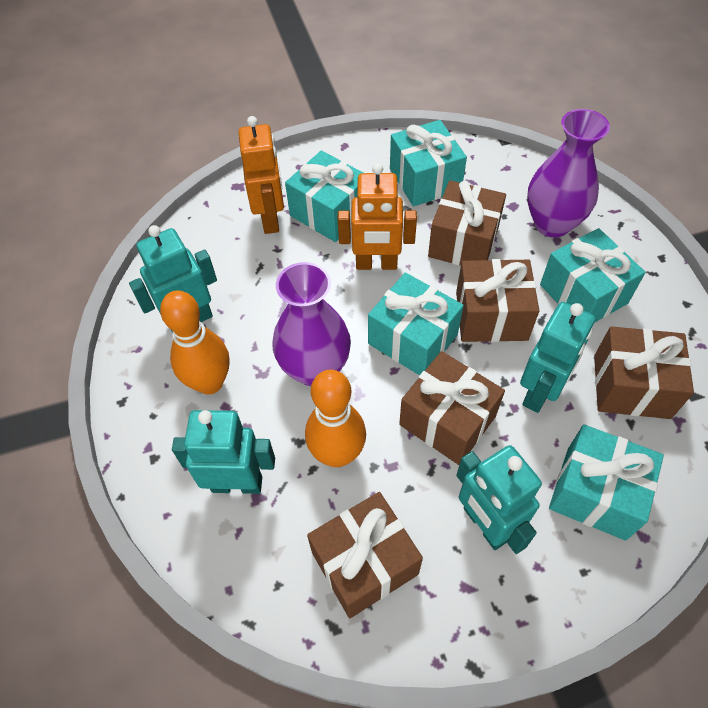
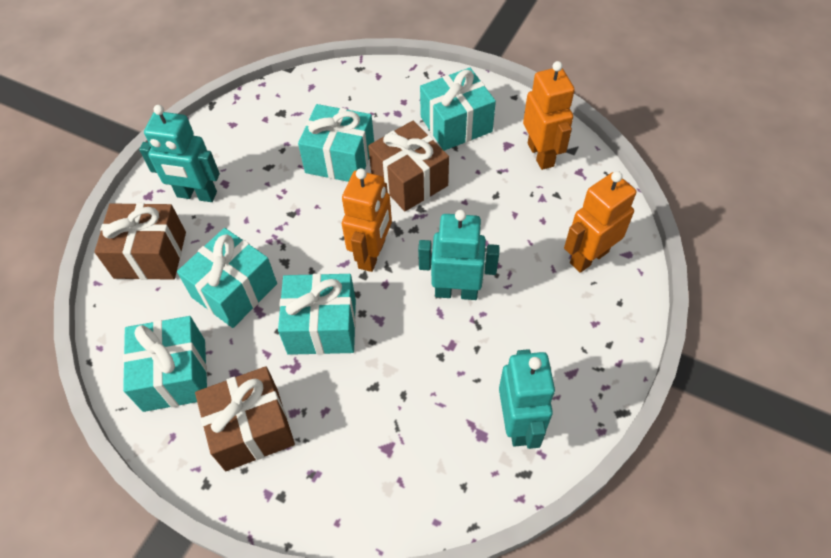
brown gift: [307,492,423,618] [399,351,505,465] [428,180,506,265] [456,259,539,342] [594,326,694,419] = 5 -> [94,203,186,280] [195,366,295,471] [368,121,449,211] = 3
orange bowling pin: [160,291,229,394] [305,370,366,467] = 2 -> none = 0
orange robot: [238,116,284,234] [338,163,417,270] = 2 -> [342,168,392,272] [523,61,575,170] [564,171,636,273] = 3
purple vase: [272,262,351,386] [527,109,610,238] = 2 -> none = 0
turquoise robot: [129,225,217,333] [172,410,275,494] [456,445,542,554] [520,302,595,413] = 4 -> [139,105,220,202] [418,210,500,300] [499,349,555,449] = 3

